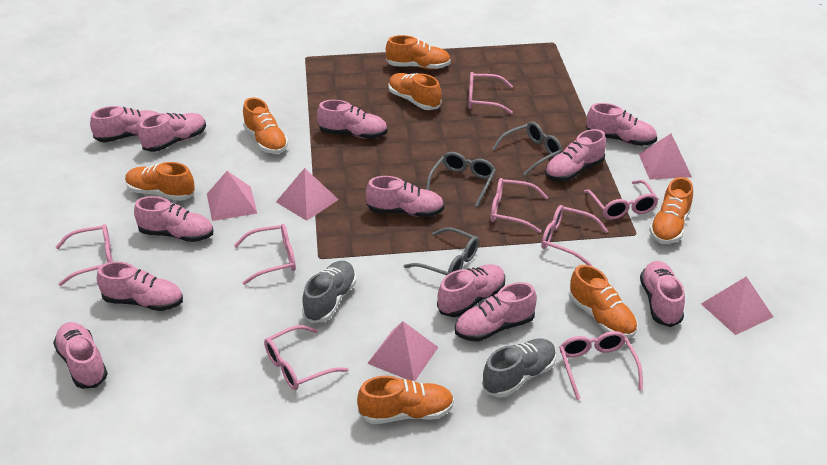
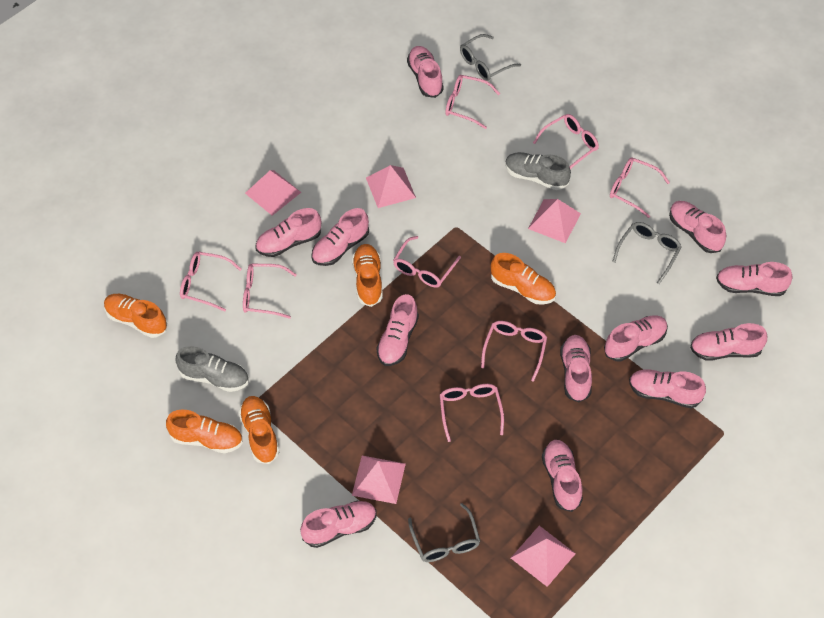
orange shoe: [125,162,195,201] [243,98,288,154] [357,376,454,424] [386,35,451,69] [388,73,441,110] [569,265,637,338] [649,177,693,244] = 7 -> [104,294,167,338] [166,410,243,453] [239,396,279,464] [352,244,383,307] [491,253,556,305] = 5

